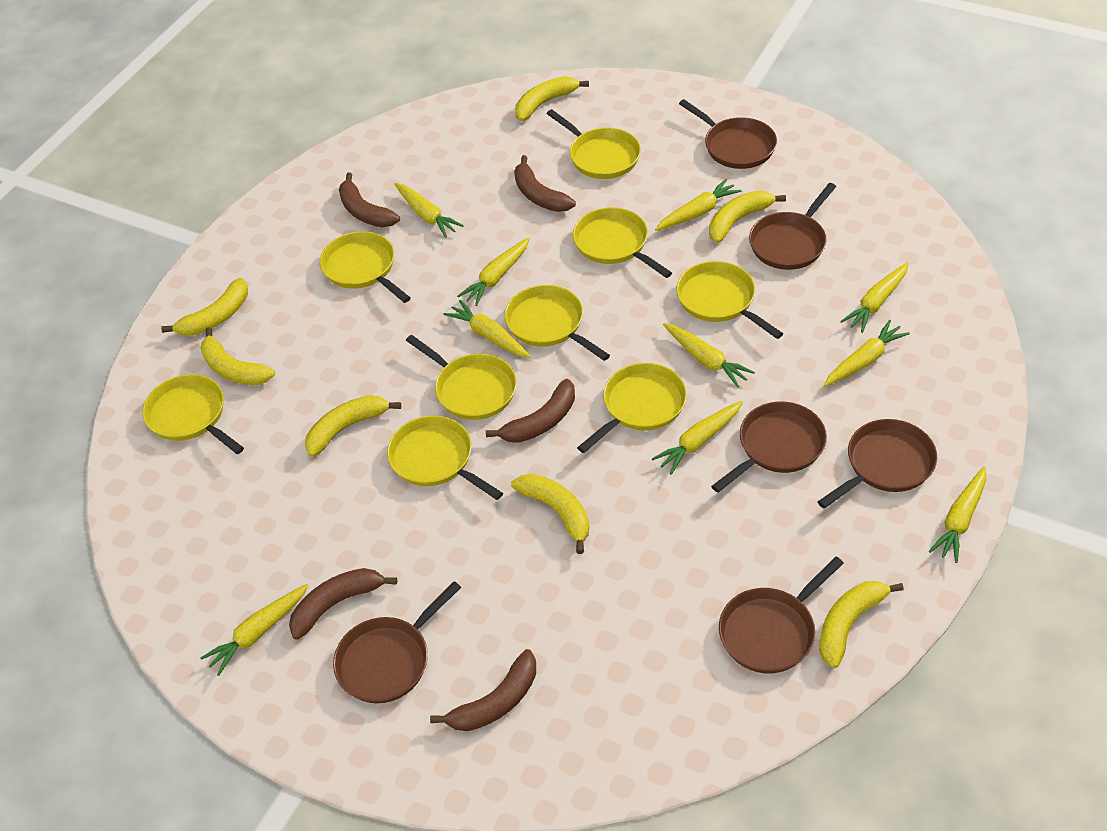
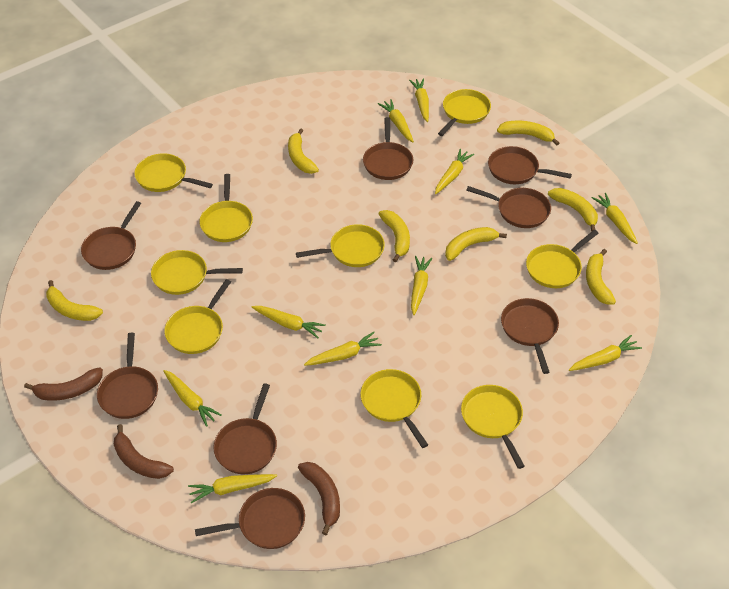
brown banana: [289,568,397,640] [339,173,400,227] [430,649,536,731] [486,379,575,443] [514,155,576,212] = 5 -> [24,367,103,401] [114,424,174,479] [298,462,340,535] = 3
brown pan: [333,581,461,703] [679,99,777,169] [711,402,827,493] [719,557,844,673] [749,183,836,270] [818,419,937,508] = 6 -> [81,201,141,270] [97,333,158,419] [195,488,305,549] [213,383,277,474] [363,117,413,180] [466,186,551,228] [488,146,572,184] [501,298,559,374] = 8

